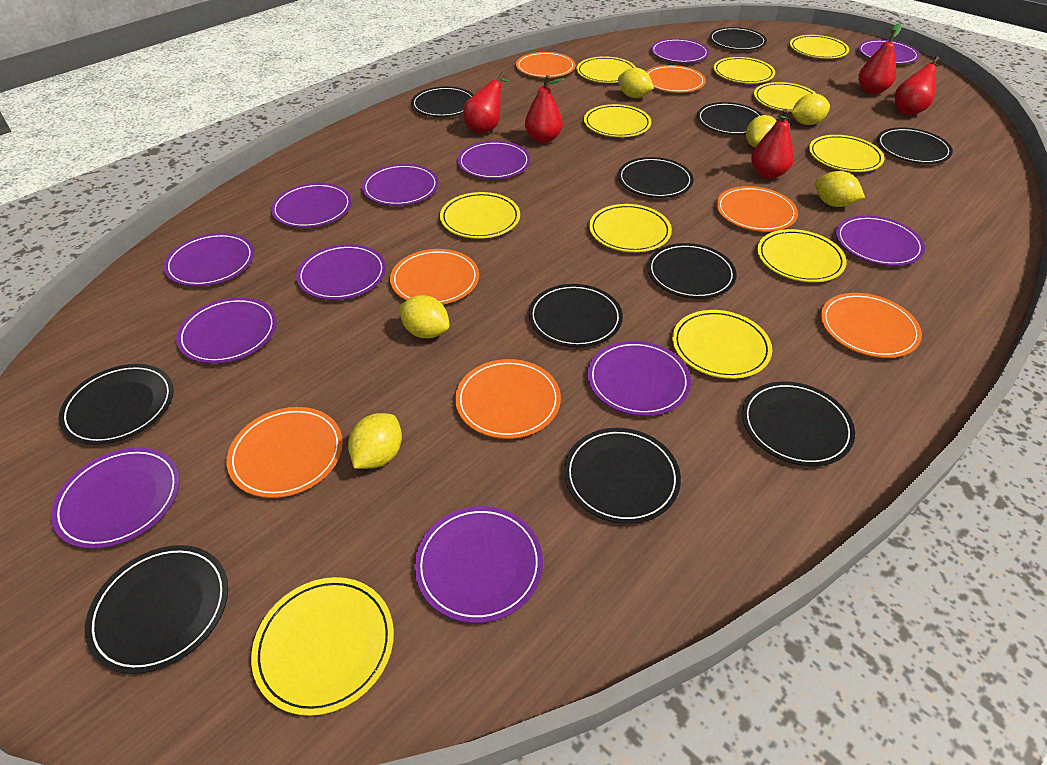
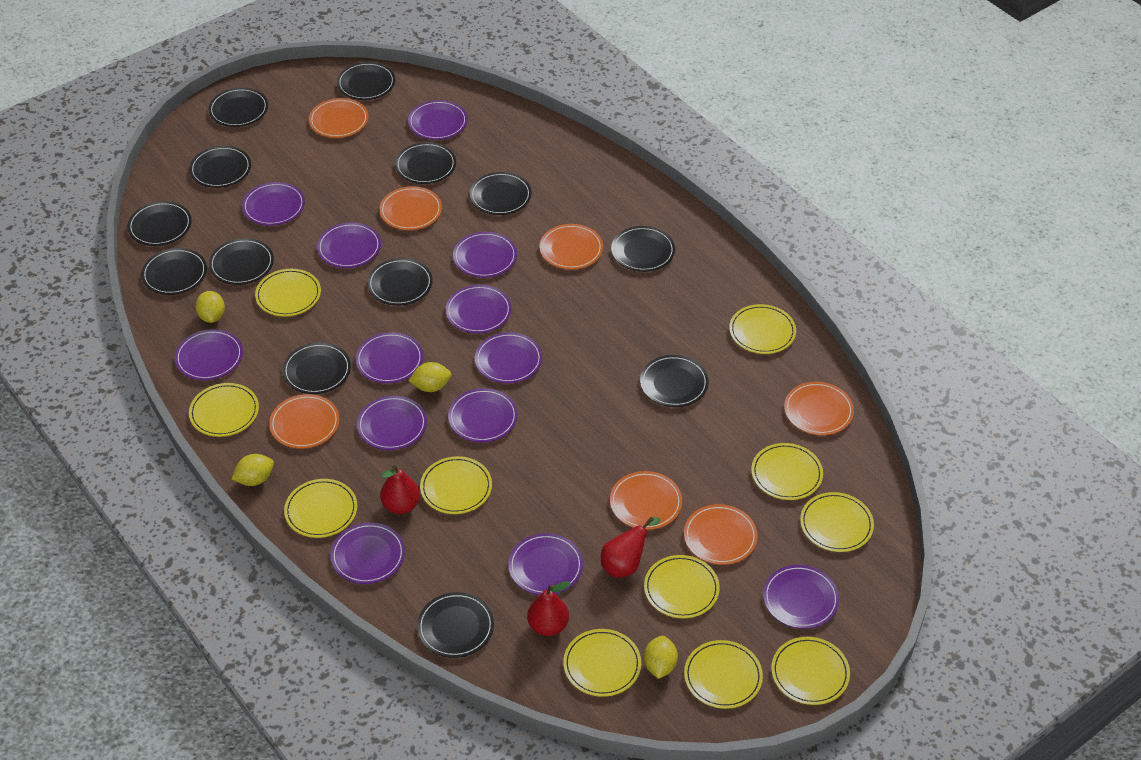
black plate: [59,364,174,445] [85,545,228,674] [411,87,473,117] [528,284,623,347] [564,428,681,524] [618,157,694,198] [647,243,737,299] [697,102,762,135] [709,27,767,50] [742,381,855,466] [877,127,953,164] = 11 -> [128,201,192,246] [141,248,207,295] [189,146,251,188] [209,88,268,127] [209,238,274,285] [283,342,351,394] [337,62,395,100] [367,258,433,305] [395,142,456,184] [417,592,494,658] [469,172,532,215] [611,226,675,272] [640,355,709,407] = 13
purple plate: [51,447,180,549] [164,233,254,287] [176,297,277,364] [271,183,352,228] [296,244,386,300] [362,164,439,206] [414,506,543,623] [458,141,530,179] [588,341,691,416] [651,39,709,63] [836,215,925,266] [858,40,920,64] = 12 -> [175,329,243,380] [242,182,305,226] [317,222,381,268] [330,523,405,584] [355,332,423,383] [357,396,427,450] [408,100,468,140] [445,285,512,333] [448,388,518,442] [453,232,517,278] [475,332,542,383] [508,533,583,595] [763,565,839,629] = 13
red pear: [463,72,510,134] [525,75,564,143] [751,109,794,179] [858,24,901,94] [894,56,939,115] = 5 -> [380,465,420,514] [527,581,571,636] [601,517,661,578] = 3
yellow lemon: [348,413,402,469] [400,295,449,338] [618,68,654,98] [746,115,777,148] [792,94,830,125] [815,171,865,207] = 6 -> [195,291,225,323] [232,454,274,486] [409,362,451,392] [644,636,678,679] = 4

